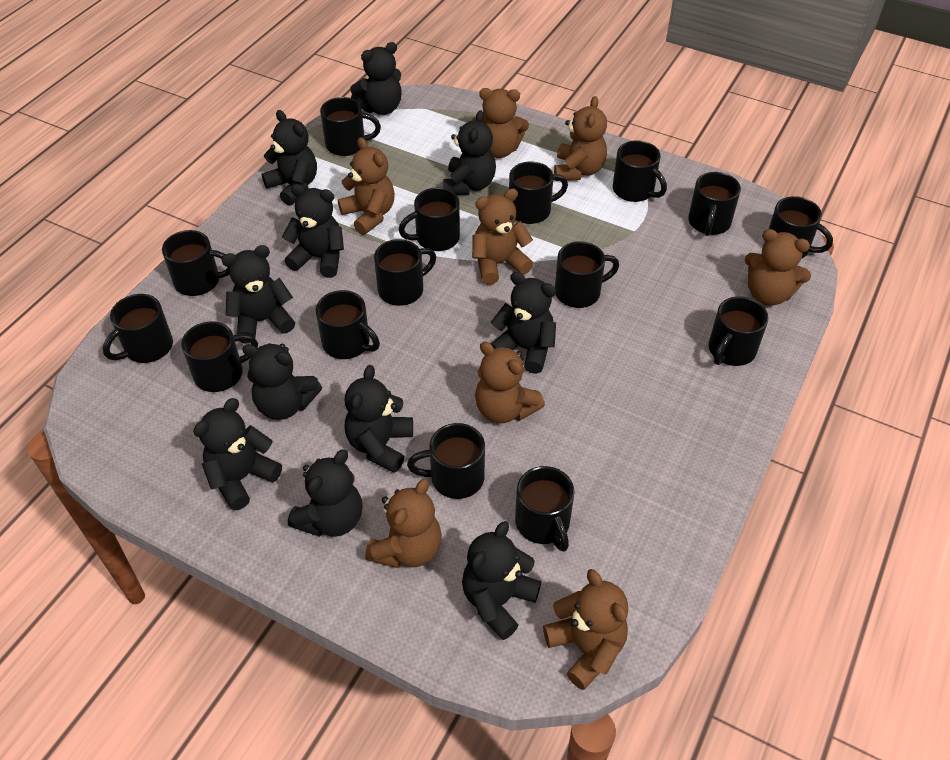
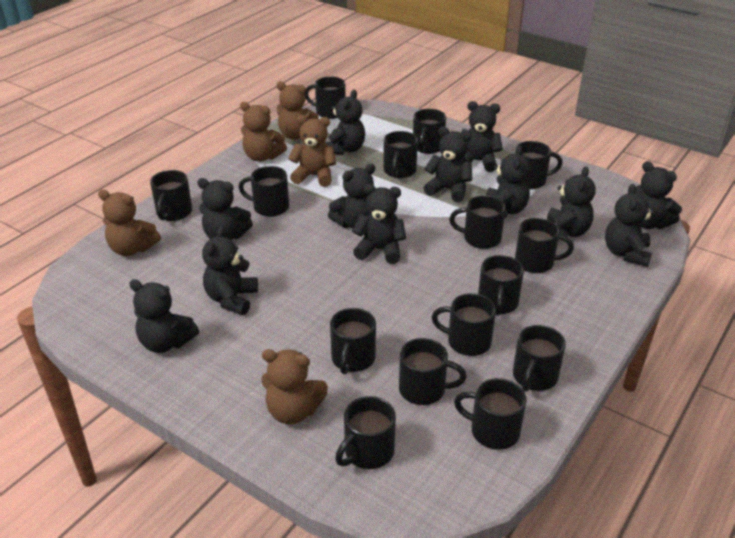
black teddy bear: [193,398,282,510] [221,245,295,344] [242,343,322,420] [261,110,317,206] [282,184,344,278] [288,449,362,537] [344,365,413,473] [350,42,402,115] [443,110,496,195] [462,521,541,640] [491,272,556,374] = 11 -> [129,279,199,353] [197,178,253,240] [202,226,258,315] [325,90,365,155] [328,164,375,229] [352,184,406,264] [424,127,472,202] [461,101,503,172] [486,145,530,217] [547,166,596,237] [605,184,654,267] [635,161,682,229] = 12
brown teddy bear: [338,137,395,235] [365,478,442,568] [471,88,529,158] [472,188,533,285] [475,342,545,423] [543,569,628,690] [554,96,607,181] [745,229,811,306] = 8 -> [98,190,161,256] [240,102,287,162] [261,349,328,424] [276,81,319,140] [288,115,336,187] = 5

